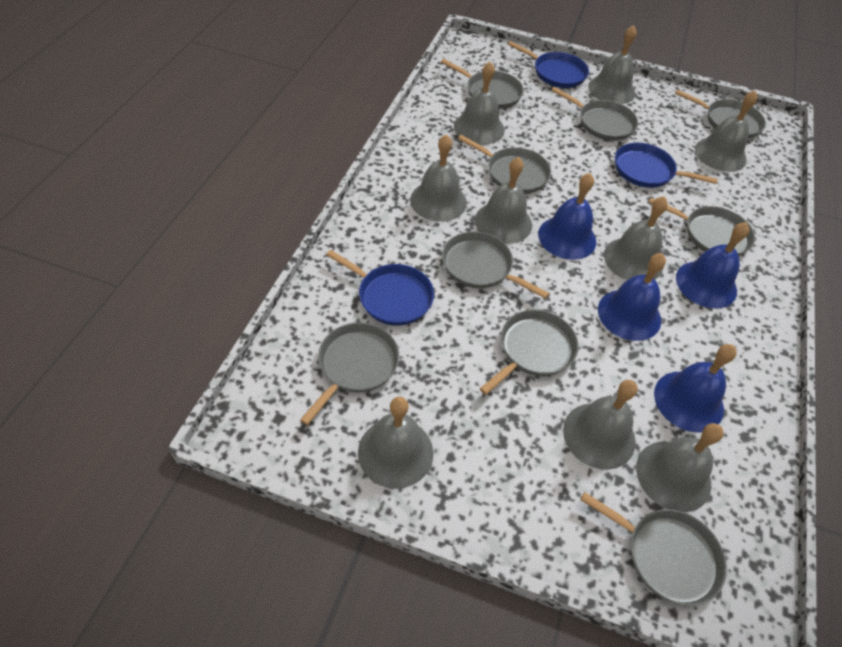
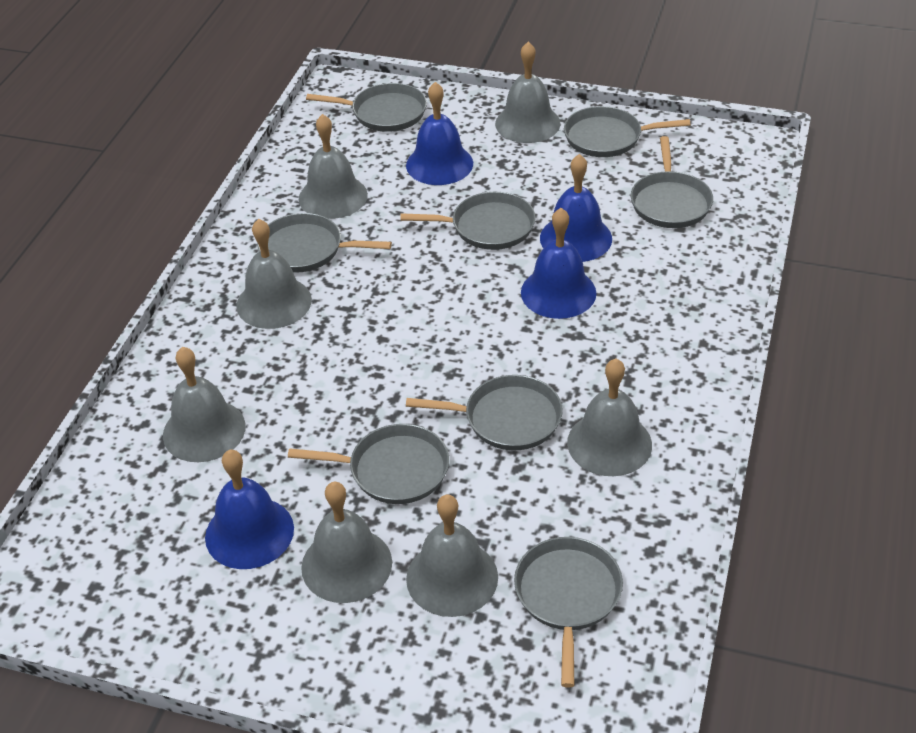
blue pan: [326,250,434,326] [508,41,589,88] [615,143,718,188] = 3 -> none = 0
grey bell: [358,397,433,489] [410,135,467,222] [454,62,505,145] [475,157,532,244] [563,380,638,470] [588,25,637,104] [604,196,668,280] [636,423,724,512] [695,91,758,172] = 9 -> [163,347,246,462] [236,219,312,329] [299,114,368,219] [301,482,392,603] [406,494,498,617] [495,42,561,143] [567,359,652,476] = 7
grey pan: [300,322,399,425] [441,59,524,109] [442,231,549,299] [458,135,551,194] [480,310,579,395] [551,87,638,141] [580,492,727,606] [648,198,755,256] [675,90,766,139] = 9 -> [257,213,392,273] [288,424,449,504] [306,83,427,132] [400,192,536,250] [406,375,563,450] [514,537,623,688] [564,106,690,157] [631,136,713,228] = 8

